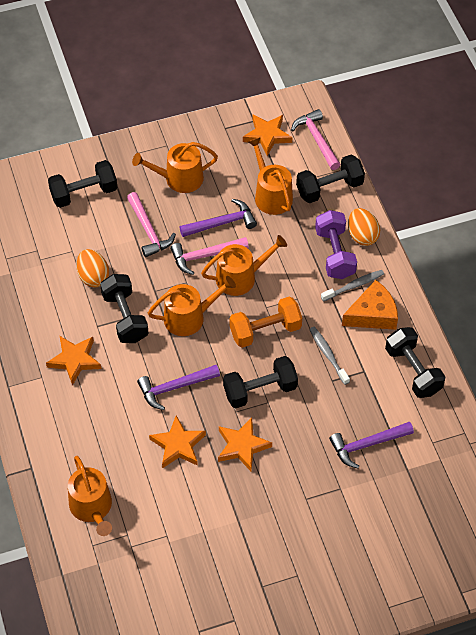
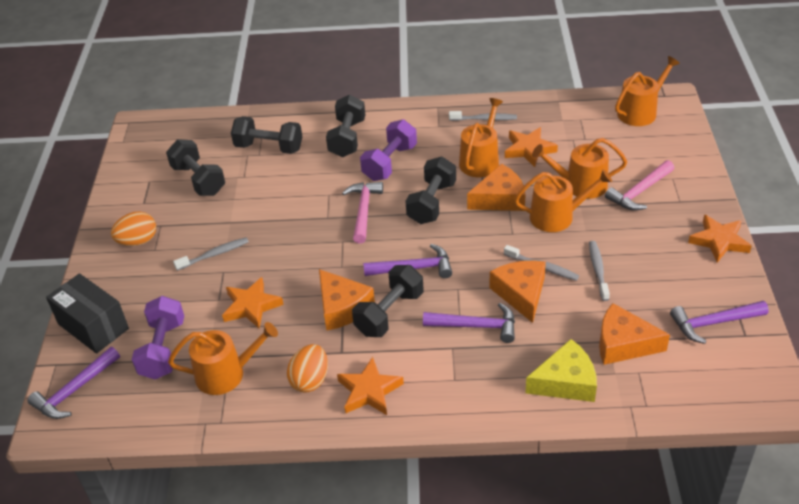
black box: none = 0 -> [46,273,129,354] = 1
grey toothbrush: [309,327,350,385] [321,270,384,302] = 2 -> [173,238,249,271] [449,111,517,121] [504,245,579,281] [589,241,610,301] = 4
orange cheese: [342,280,398,330] = 1 -> [319,269,375,330] [467,164,525,211] [489,260,546,323] [599,303,670,365] = 4
orange dumbbell: [229,296,302,348] = 1 -> none = 0
pink hammer: [127,192,176,257] [170,237,249,275] [291,109,341,170] = 3 -> [342,182,383,243] [605,160,674,210] = 2
purple dumbbell: [315,210,357,279] = 1 -> [132,296,184,379] [360,120,417,181] = 2
purple hammer: [137,365,220,410] [179,199,257,237] [329,422,414,468] = 3 -> [27,347,120,419] [363,244,452,278] [423,303,515,343] [670,301,769,344] = 4
yellow cheese: none = 0 -> [525,339,597,402] = 1

